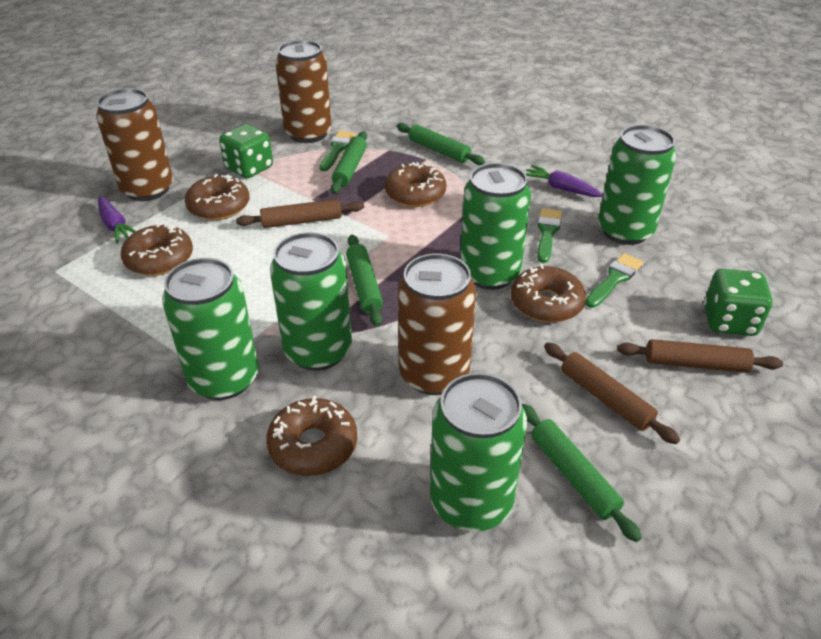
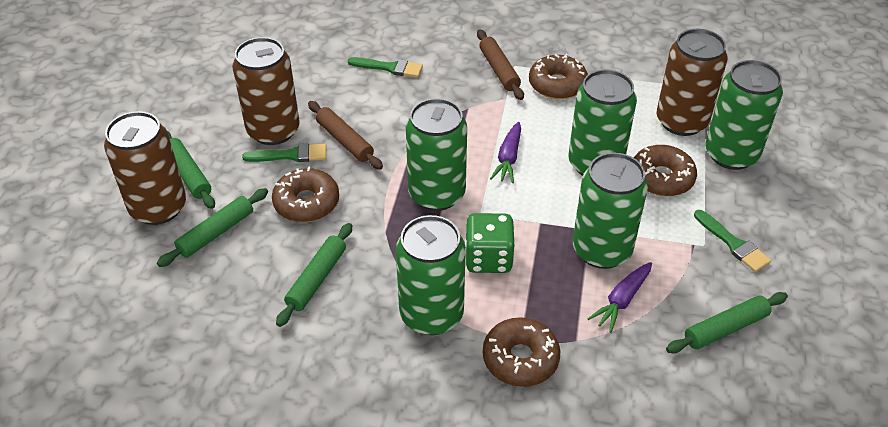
brown donut: [121,223,193,276] [185,174,249,220] [266,396,357,476] [385,162,446,207] [511,264,586,323] = 5 -> [272,167,339,222] [483,317,560,387] [529,54,588,99] [634,145,697,196] = 4
brown rolling pin: [236,199,364,228] [544,342,680,444] [617,339,783,373] = 3 -> [308,101,383,170] [477,29,524,100] = 2
green dice: [219,124,273,178] [704,269,773,336] = 2 -> [465,213,515,273] = 1

